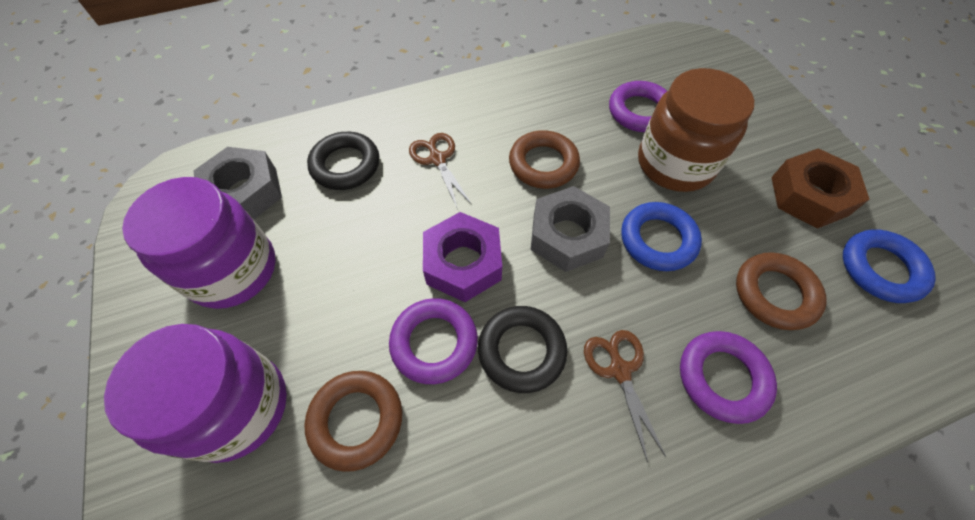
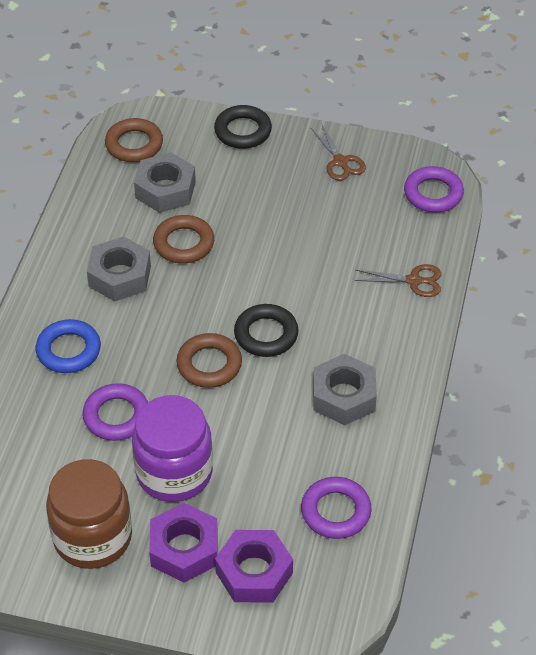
blue ring: [621,202,702,271] [843,229,936,303] = 2 -> [36,319,101,373] = 1
brown nut: [771,148,870,229] = 1 -> none = 0
grey nut: [194,147,282,220] [531,186,610,272] = 2 -> [87,236,151,301] [134,152,196,213] [313,354,377,425] = 3
purple jar: [104,324,287,463] [122,177,276,309] = 2 -> [132,395,213,502] = 1
purple nut: [423,212,502,302] = 1 -> [149,503,218,583] [215,530,293,603] = 2

